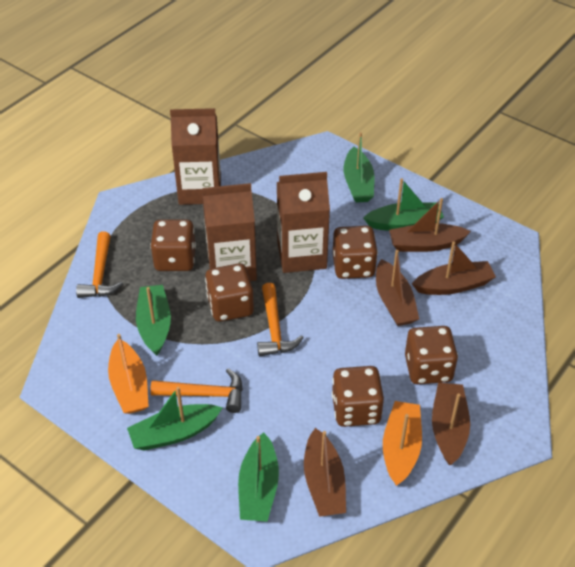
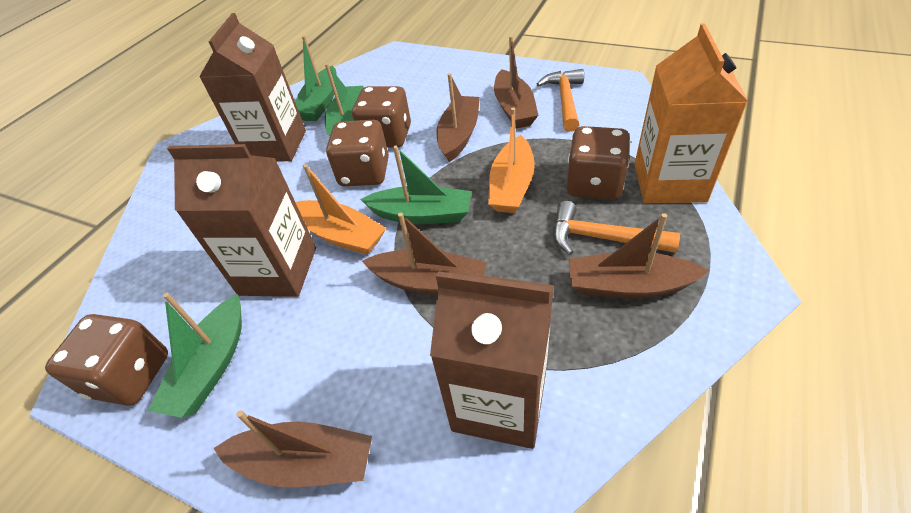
brown dice: [150,220,196,271] [205,263,254,322] [332,366,384,427] [333,226,378,279] [405,326,458,384] = 5 -> [45,314,168,406] [326,120,389,186] [352,86,411,148] [566,126,630,200] = 4
green boat: [127,387,222,451] [136,285,171,356] [238,432,279,522] [344,132,374,202] [363,178,444,231] = 5 -> [148,293,242,418] [295,35,337,121] [325,63,364,136] [360,146,472,224] = 4
orange carton: none = 0 -> [635,23,748,203] = 1
orange hammer: [76,231,123,298] [150,368,243,413] [257,283,304,356] = 3 -> [537,69,584,132] [553,201,680,255] = 2

